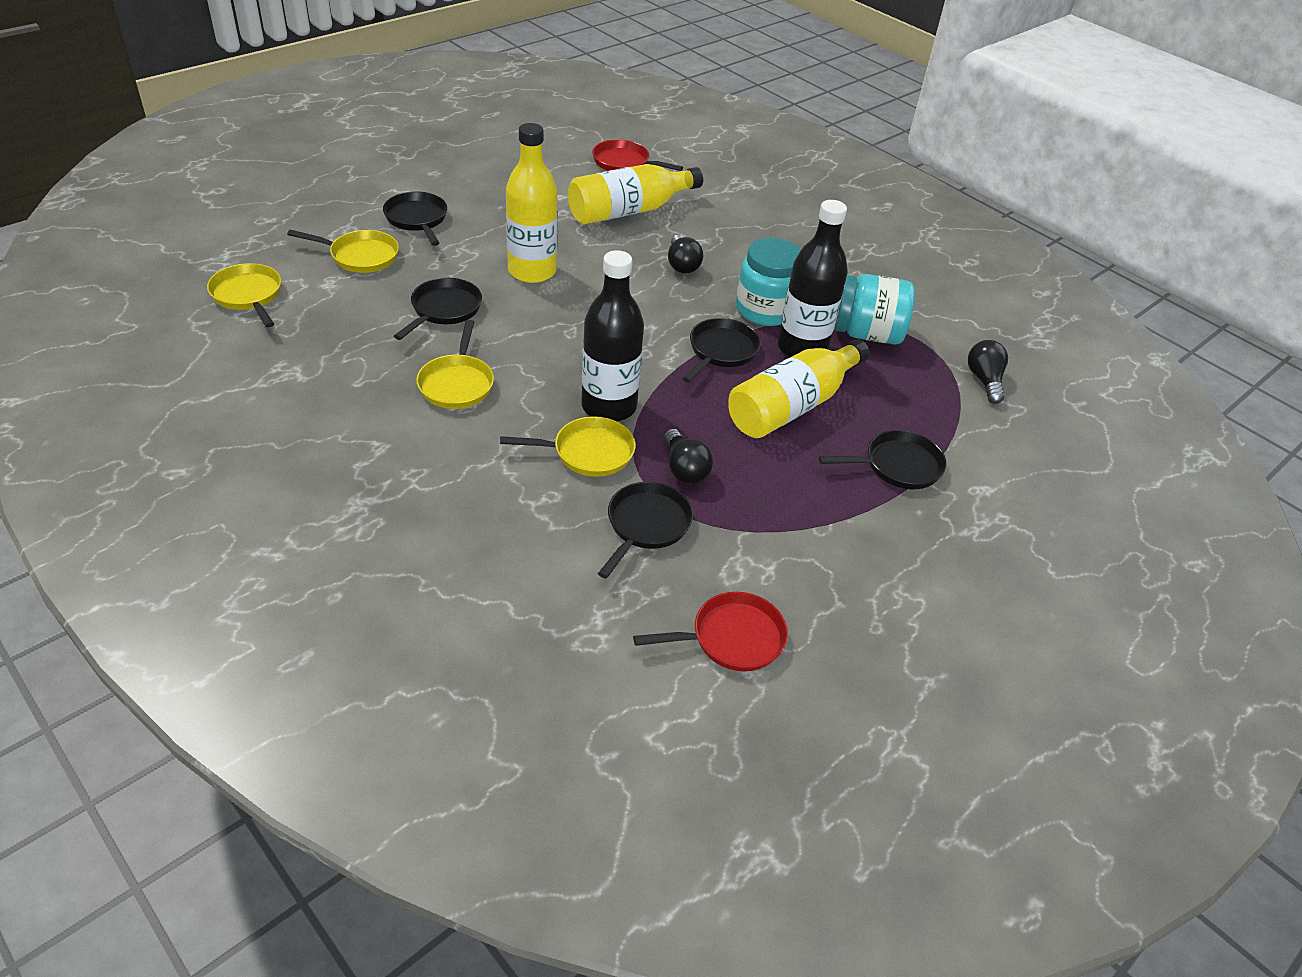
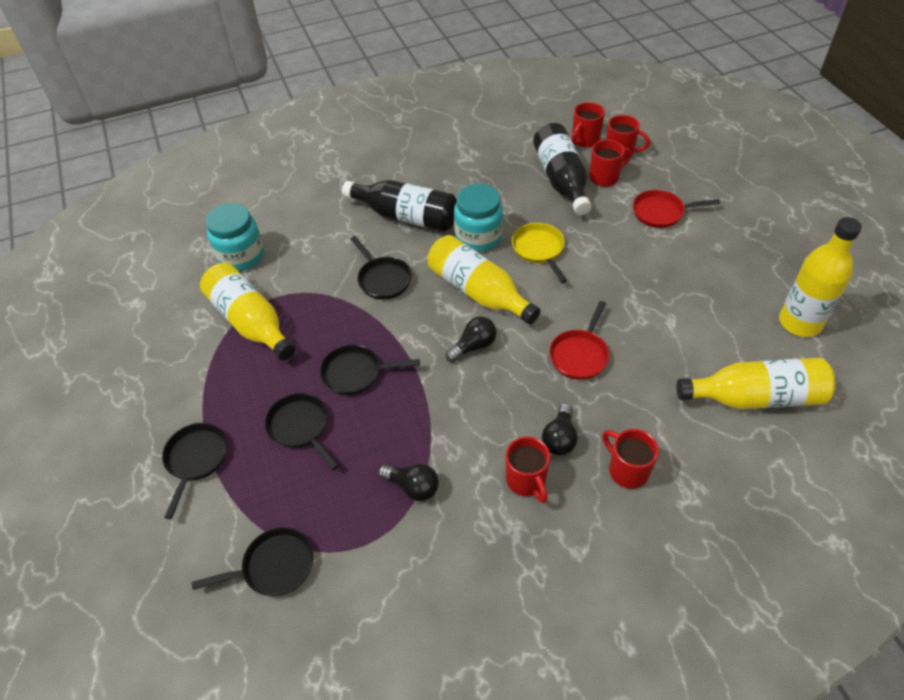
red mug: none = 0 -> [505,436,550,503] [572,102,605,147] [589,140,631,187] [602,429,659,489] [606,115,650,161] = 5
yellow bottle: [506,123,558,283] [568,164,703,225] [728,339,869,438] = 3 -> [200,263,295,361] [428,235,541,324] [676,358,835,409] [779,217,862,337] = 4
yellow pan: [207,263,281,327] [287,230,399,273] [416,320,494,409] [500,416,636,477] = 4 -> [512,223,567,283] = 1

